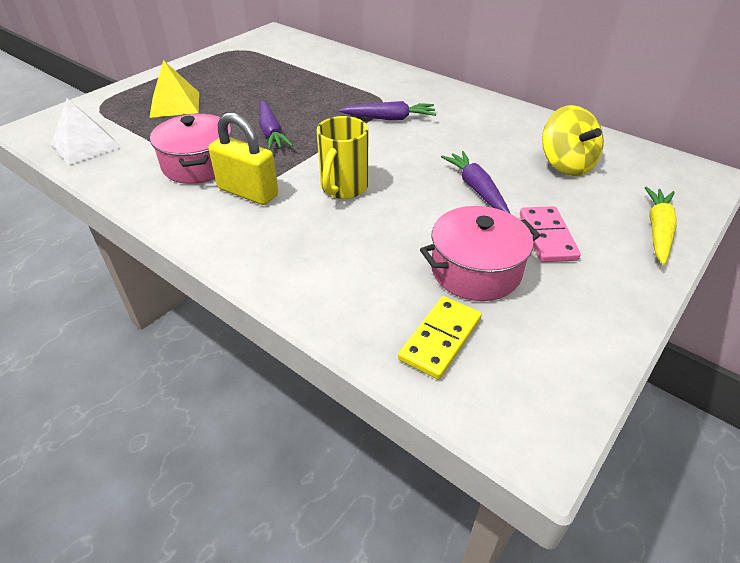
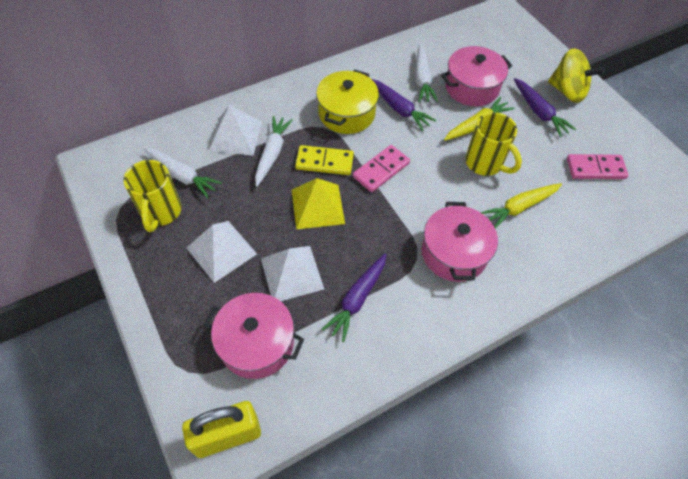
pink domino: [520,206,581,262] = 1 -> [353,145,410,192] [567,154,628,179] = 2
pink pot: [150,114,232,184] [420,206,541,301] = 2 -> [203,293,304,379] [422,202,498,282] [441,46,512,106] = 3
white carrot: none = 0 -> [144,148,222,198] [255,116,293,187] [415,44,438,102] = 3
white pyramid: [51,98,121,165] = 1 -> [186,221,257,283] [209,105,262,156] [261,246,324,301] = 3
yellow carrot: [645,186,677,265] = 1 -> [444,97,515,141] [480,183,562,229] = 2
yellow mug: [317,116,368,199] = 1 -> [123,160,181,232] [465,112,522,176] = 2
yellow pot: none = 0 -> [316,69,379,134] = 1

